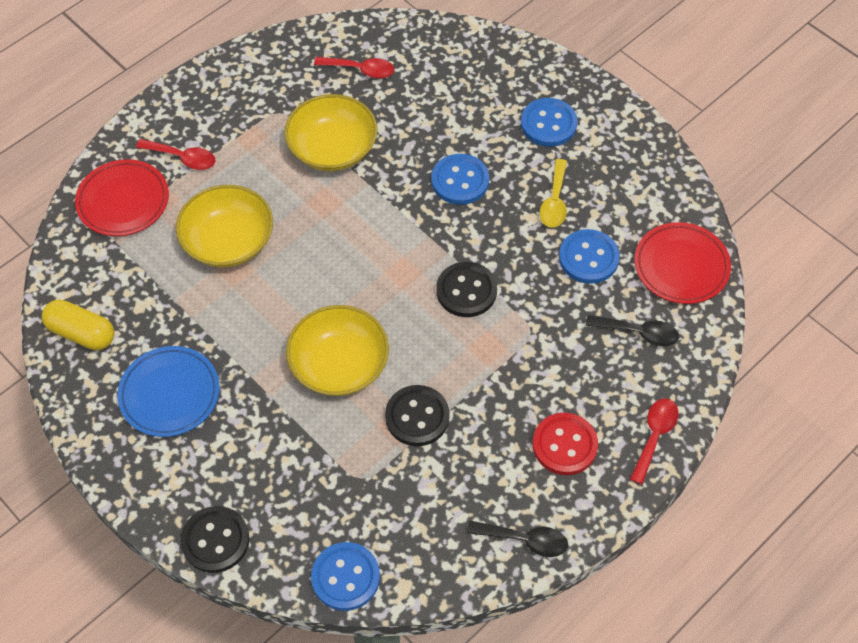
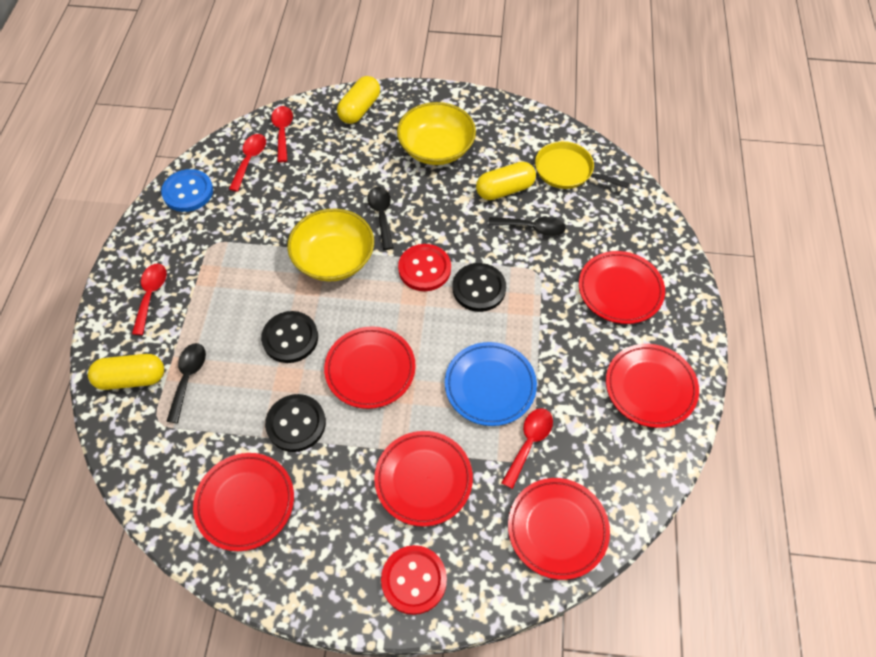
black spoon: [467,521,568,557] [586,315,679,346] = 2 -> [166,343,206,423] [367,187,394,250] [489,217,566,236] = 3
blue button: [311,542,380,611] [432,154,489,205] [521,98,577,147] [559,229,620,284] = 4 -> [161,169,213,212] = 1
red button: [533,413,598,475] = 1 -> [381,545,447,615] [398,244,451,291] = 2
red plate: [75,159,169,236] [634,222,731,304] = 2 -> [193,453,294,551] [324,326,416,409] [374,431,473,527] [508,478,610,580] [579,251,665,324] [606,344,699,428] = 6
red spoon: [136,139,216,170] [314,57,394,79] [630,398,679,485] = 3 -> [132,263,167,335] [229,134,266,192] [271,106,293,162] [501,408,553,489] = 4
yellow bowl: [176,185,273,267] [284,94,378,171] [286,305,389,396] = 3 -> [287,208,374,282] [397,102,476,165] = 2
yellow capsule: [42,300,115,350] = 1 -> [88,354,164,390] [337,76,380,124] [476,162,536,200] = 3
yellow pan: none = 0 -> [535,141,629,189] = 1
yellow spoon: [540,159,567,228] = 1 -> none = 0

